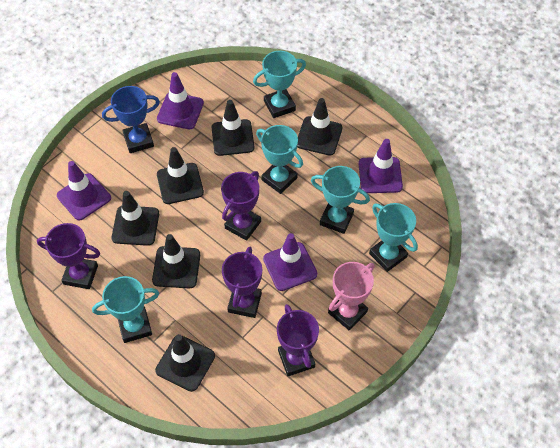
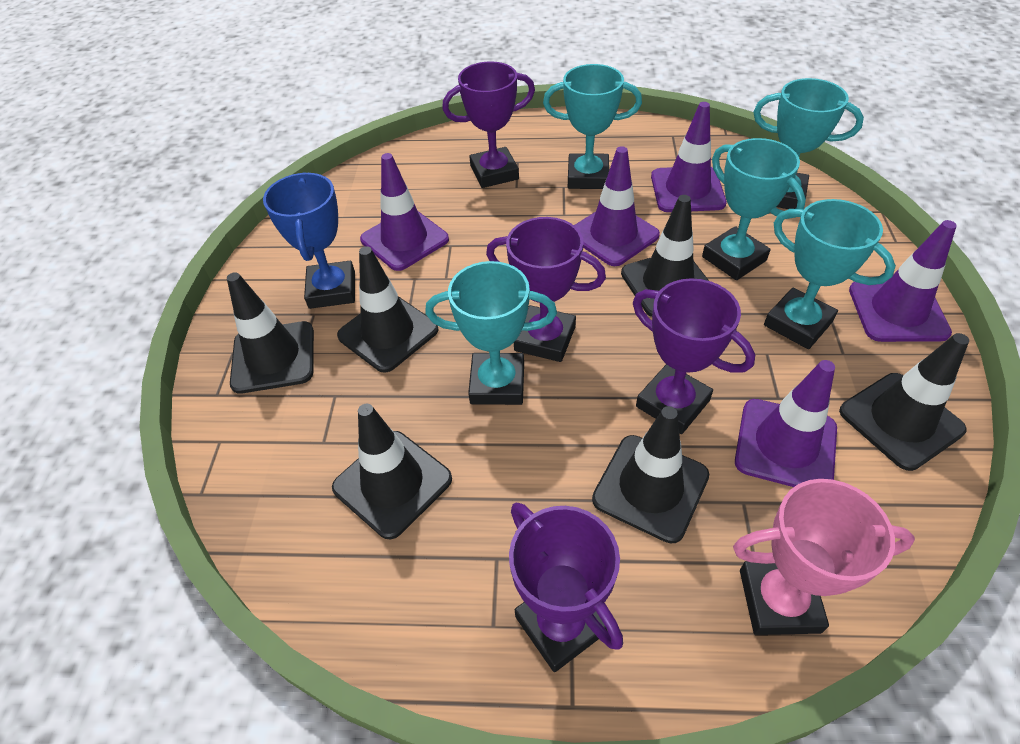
purple traffic cone: [57,161,111,220] [157,72,204,129] [263,233,317,291] [359,139,403,193] = 4 -> [360,153,449,271] [574,146,660,266] [651,102,727,212] [735,360,837,487] [849,220,957,342] = 5

